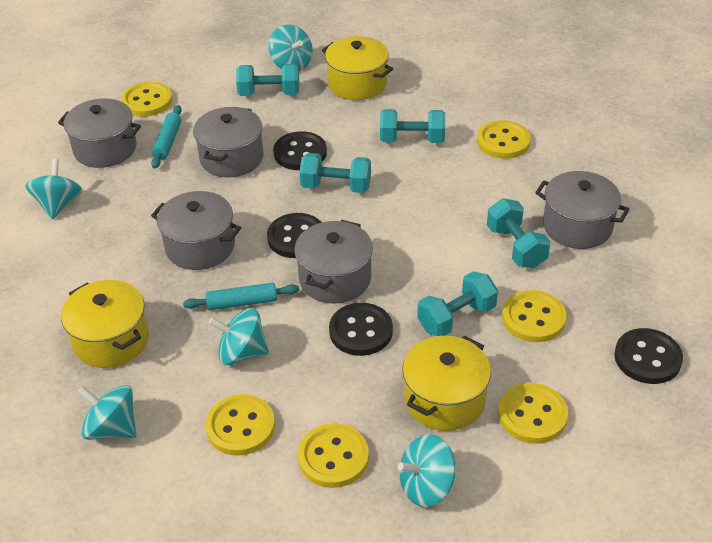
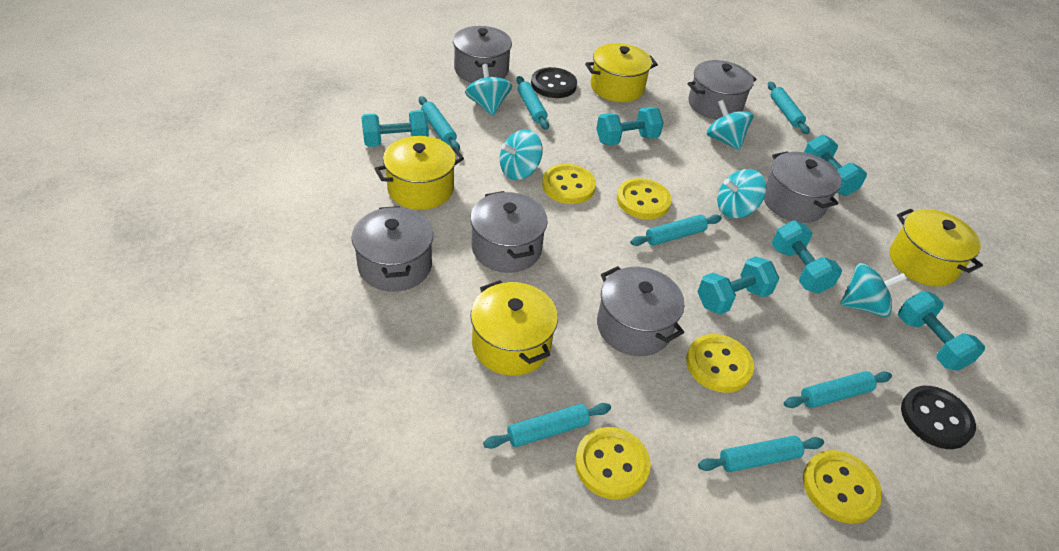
black button: [267,213,322,258] [273,131,327,170] [329,303,393,356] [614,328,683,384] = 4 -> [531,67,577,98] [901,386,976,449] = 2
grey pot: [58,98,141,168] [151,191,241,270] [193,107,264,177] [294,220,373,303] [535,171,630,249] = 5 -> [352,206,433,292] [453,26,512,83] [470,191,548,273] [597,266,684,356] [687,60,757,120] [764,151,842,223] = 6
turquoise dumbbell: [236,64,299,96] [299,153,371,193] [380,109,445,143] [417,271,498,336] [487,198,551,268] = 5 -> [361,110,429,147] [596,107,664,145] [697,256,779,315] [772,221,842,293] [804,135,867,196] [898,291,985,371] = 6
turquoise rolling pin: [151,105,182,169] [183,283,299,310] = 2 -> [419,96,460,151] [483,403,611,449] [517,76,549,130] [630,215,722,246] [698,436,824,472] [768,82,810,134] [784,371,892,408] = 7
yellow button: [121,82,172,117] [205,394,275,456] [298,423,369,488] [477,120,531,159] [498,383,568,443] [502,290,567,342] = 6 -> [542,164,596,204] [575,427,651,499] [617,178,672,219] [686,334,754,393] [803,450,882,524] = 5
yellow pot: [61,280,149,368] [322,36,393,100] [402,335,491,431] = 3 -> [374,136,464,210] [471,280,558,376] [585,43,658,102] [890,209,983,287] = 4

